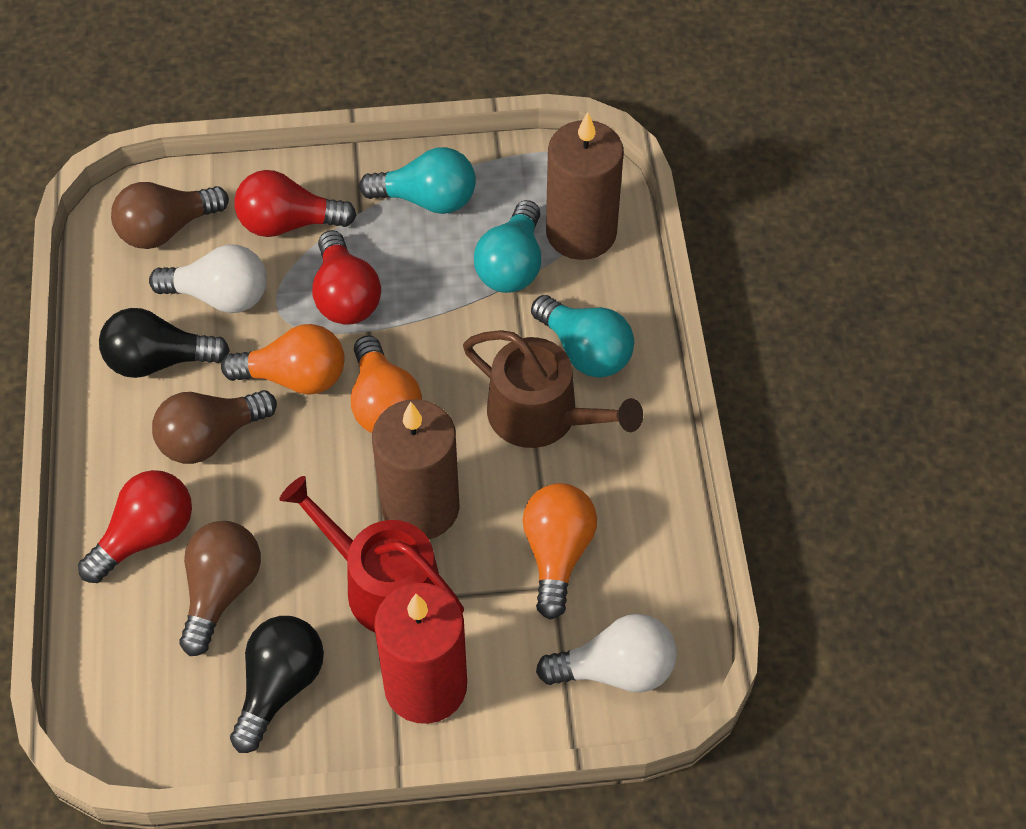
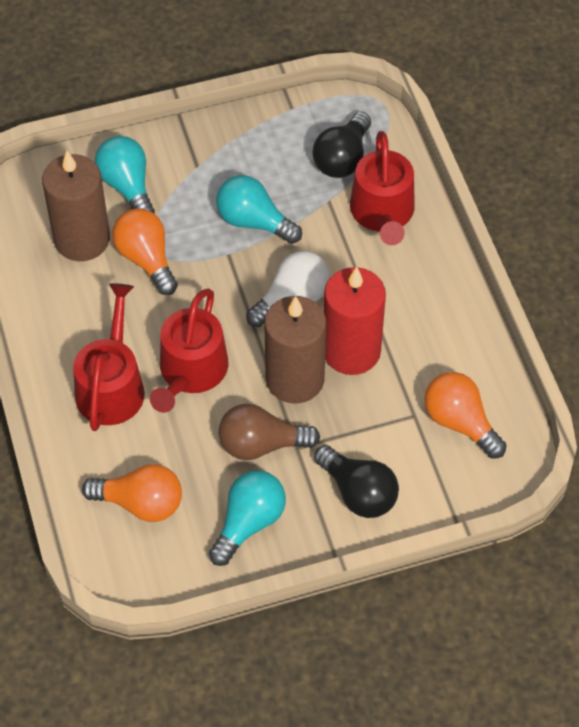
brown light bulb: [111,182,229,249] [152,390,277,464] [179,521,261,656] = 3 -> [219,404,320,460] = 1
brown watering can: [463,330,643,448] = 1 -> none = 0
red light bulb: [78,470,192,583] [234,170,357,237] [312,230,381,325] = 3 -> none = 0
red watering can: [279,476,464,632] = 1 -> [73,283,145,431] [150,289,229,413] [350,131,415,245] = 3
white light bulb: [149,245,267,313] [536,614,677,692] = 2 -> [246,251,330,327] = 1

